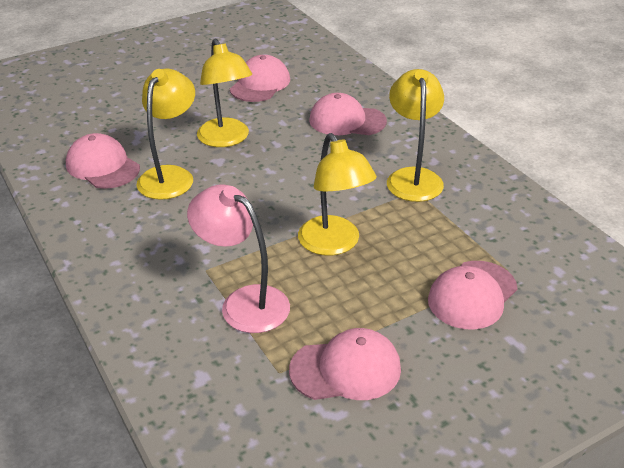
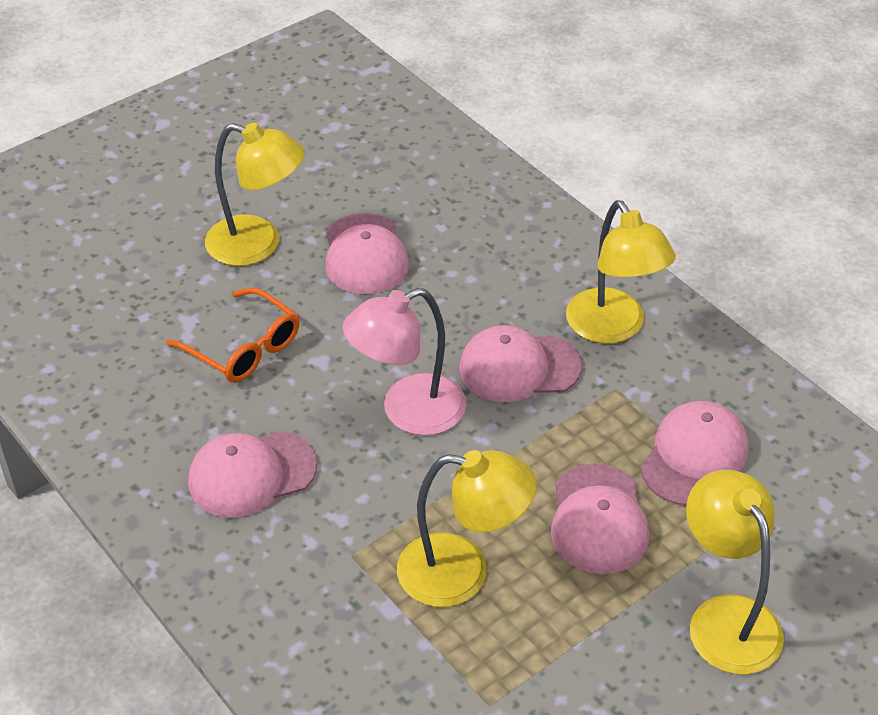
orange glasses: none = 0 -> [166,287,300,383] = 1

